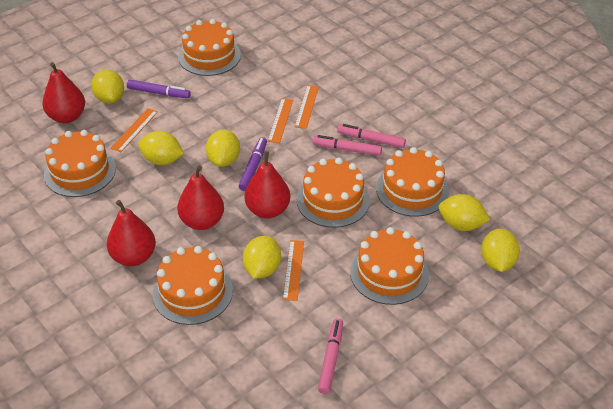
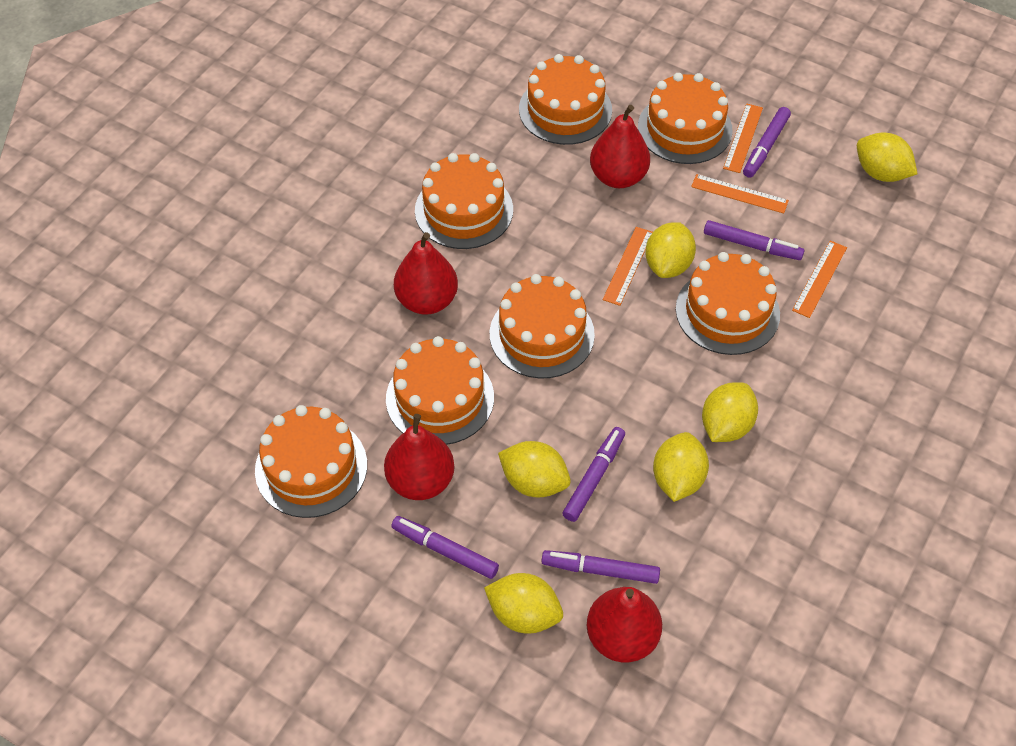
orange cake: [44,130,116,197] [152,246,233,325] [178,19,241,76] [297,158,370,228] [350,227,429,305] [376,147,449,217] = 6 -> [255,405,367,518] [386,336,494,445] [415,153,513,249] [490,274,595,379] [519,54,612,145] [638,73,733,164] [676,252,780,355] = 7
pink marker: [312,135,382,156] [318,318,343,394] [337,124,406,148] = 3 -> none = 0
purple marker: [127,80,191,98] [239,137,267,191] = 2 -> [391,516,499,579] [541,550,660,584] [562,427,625,522] [704,220,804,260] [743,107,791,178] = 5

